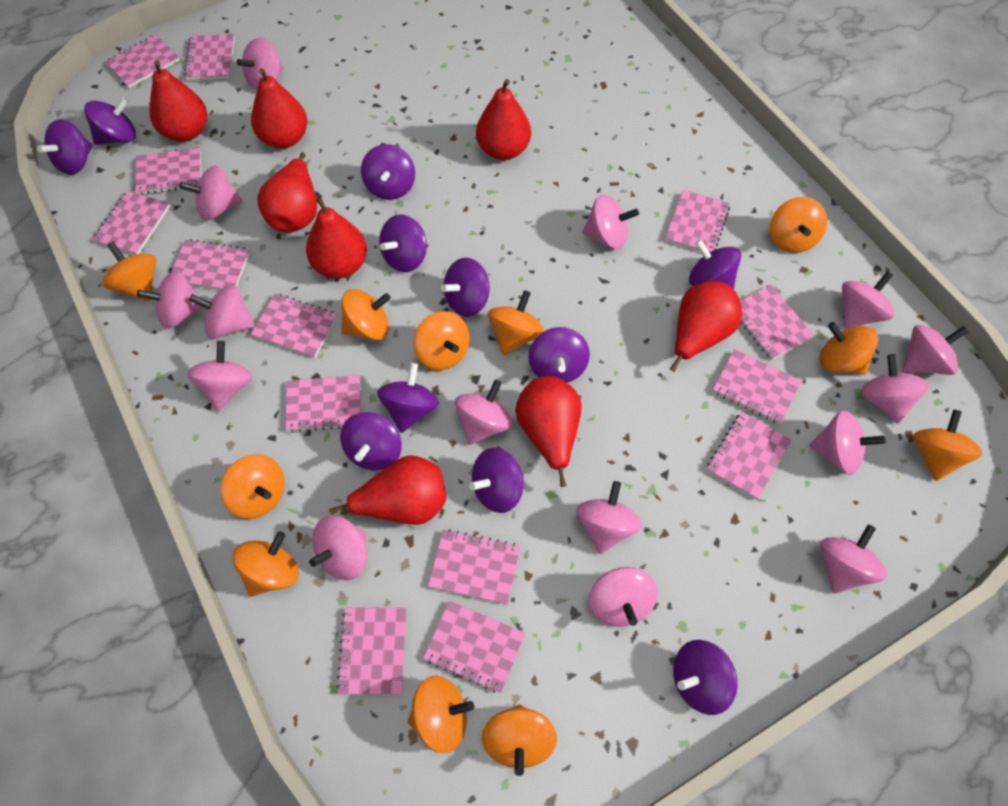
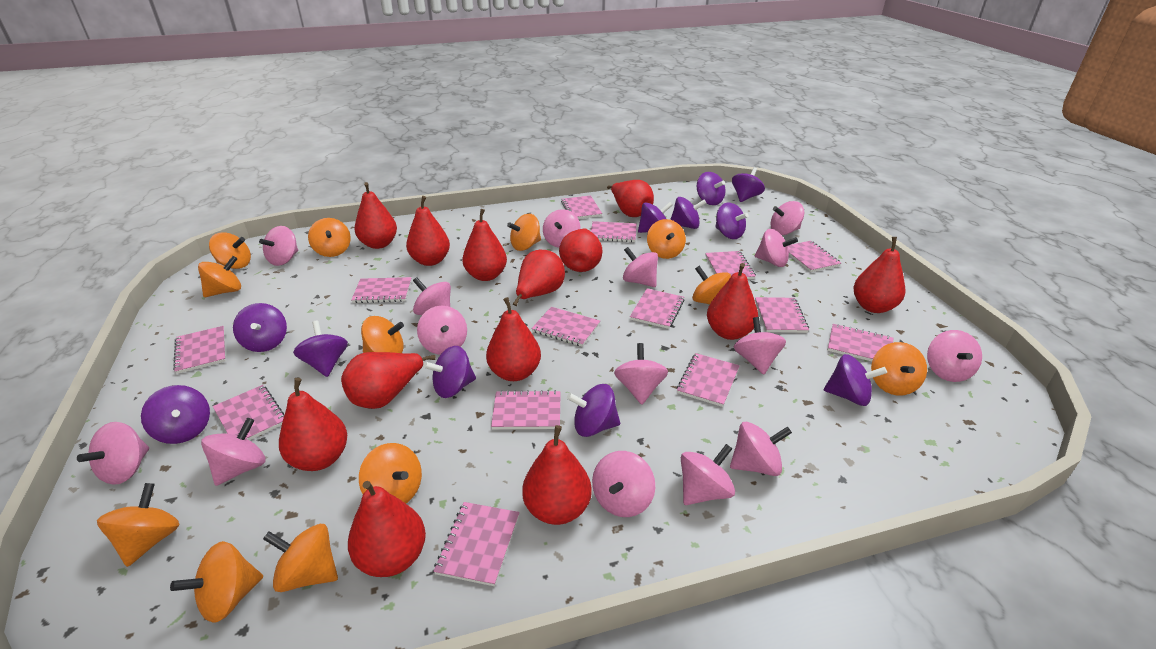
orange spinning top: [102,241,157,302] [221,454,285,519] [233,531,299,597] [341,289,391,340] [408,675,474,754] [414,311,470,370] [482,705,557,776] [488,290,544,356] [770,197,827,253] [819,322,878,375] [913,409,982,481] = 11 -> [97,483,180,567] [170,541,263,623] [198,256,241,297] [209,233,251,269] [263,524,338,592] [308,218,351,257] [359,443,422,503] [361,316,404,353] [507,214,541,251] [647,219,686,259] [692,266,731,304] [871,342,927,396] = 12
red pear: [149,60,207,142] [251,68,308,149] [257,153,317,232] [306,197,367,279] [329,455,447,525] [476,79,531,160] [515,376,582,487] [670,281,742,372] = 8 -> [279,378,347,471] [341,352,436,409] [348,481,426,577] [354,182,397,249] [406,196,450,266] [462,209,507,281] [486,297,541,381] [513,250,565,306] [522,425,592,525] [559,228,602,272] [607,180,654,217] [707,263,758,340] [853,237,905,313] = 13

